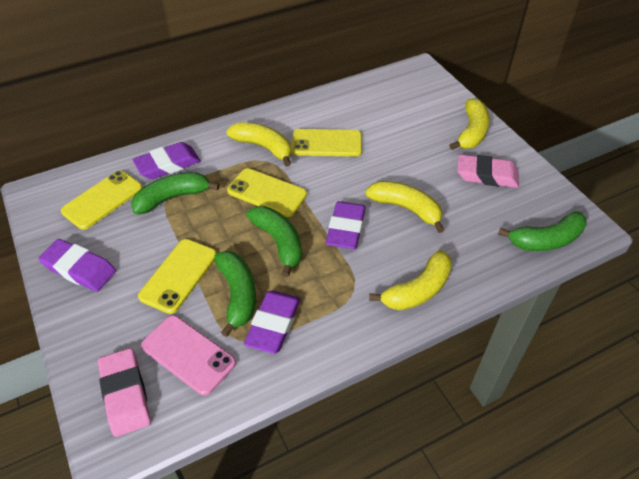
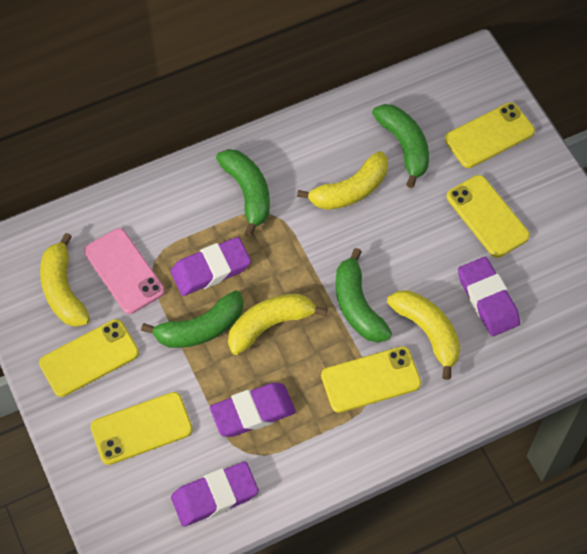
pink eraser: [98,348,150,437] [457,154,519,188] = 2 -> none = 0
yellow phone: [61,170,143,230] [138,239,216,314] [227,168,307,217] [292,129,362,157] = 4 -> [39,319,139,397] [90,392,193,465] [321,346,421,413] [445,102,535,168] [447,175,530,258] = 5

